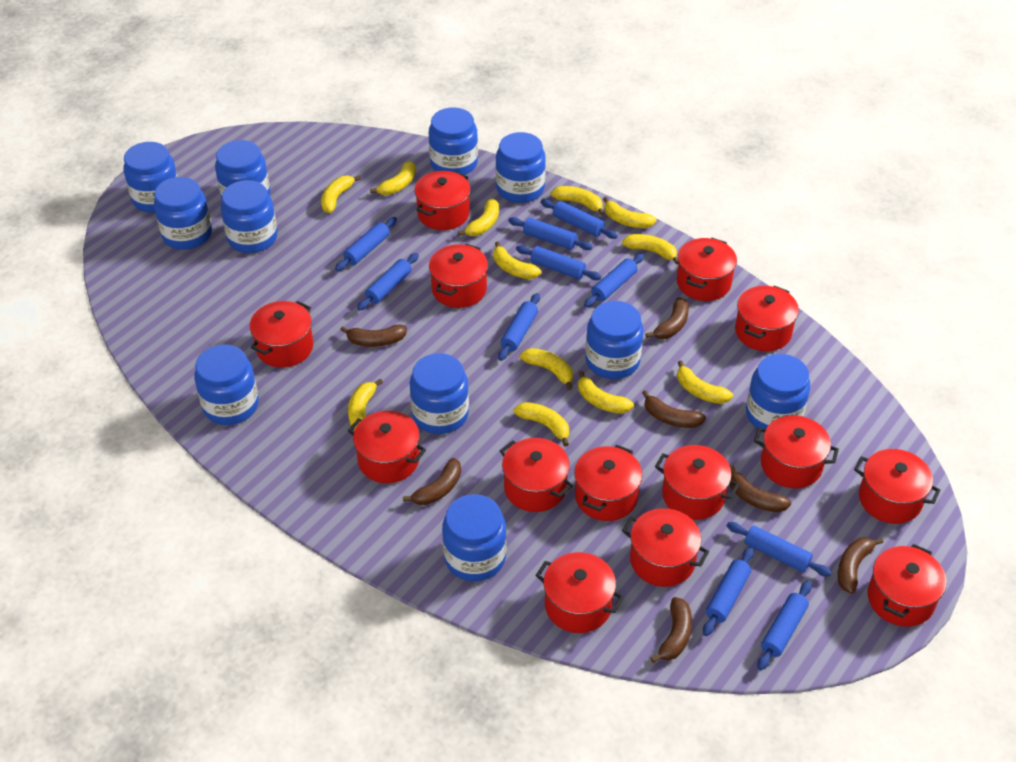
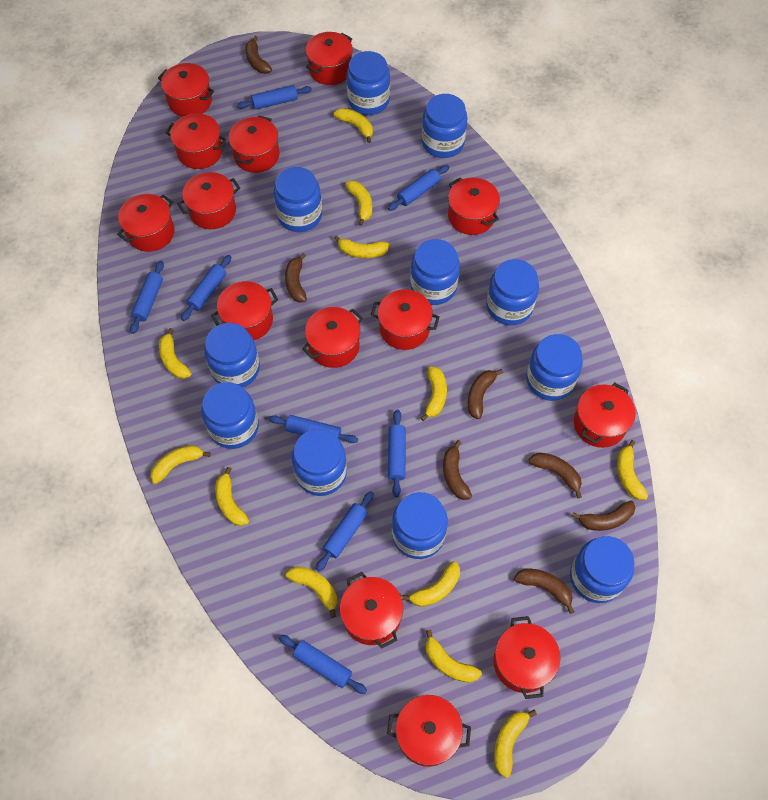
blue rolling pin: [335,217,397,271] [357,253,419,311] [498,293,540,361] [508,217,593,250] [516,245,601,280] [541,199,618,239] [584,253,644,307] [703,547,754,636] [727,522,832,576] [757,581,812,670] = 10 -> [130,261,164,334] [181,255,231,321] [237,85,312,110] [269,415,358,443] [279,635,367,694] [316,491,374,571] [388,165,449,211] [388,409,406,497] = 8

